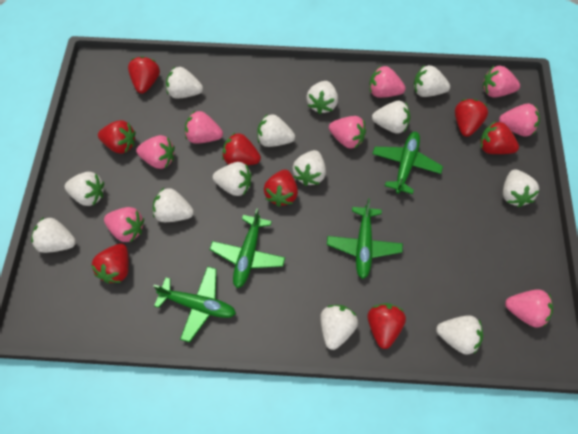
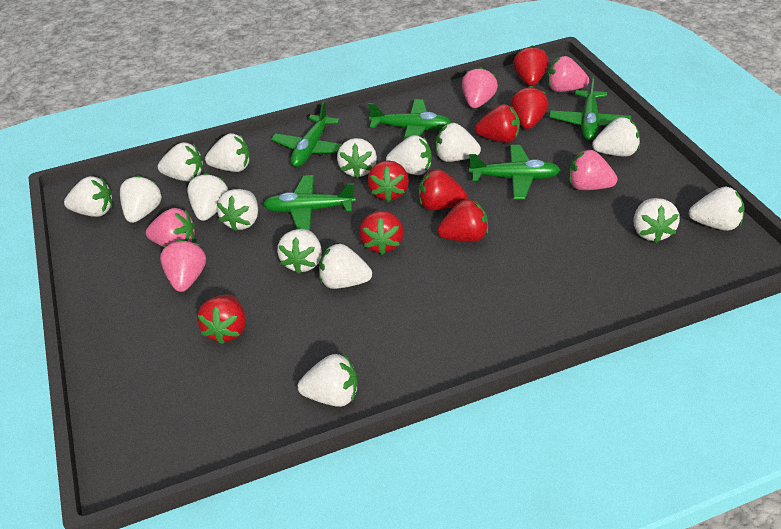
green plane: [153,266,236,343] [209,208,285,288] [327,198,403,279] [372,132,443,194] = 4 -> [263,175,356,231] [271,101,342,167] [368,99,452,141] [469,145,560,199] [549,76,632,141] = 5
pink strawberry: [104,207,144,243] [136,135,175,169] [185,111,223,144] [329,116,366,149] [369,66,406,98] [482,66,520,97] [499,104,540,137] [505,289,553,328] = 8 -> [146,208,195,248] [160,239,206,292] [462,67,498,108] [547,56,589,92] [569,150,618,190] = 5
white strawberry: [31,217,76,253] [65,172,104,206] [153,188,194,222] [166,67,203,99] [213,162,252,196] [257,114,295,147] [293,150,326,186] [306,81,338,114] [320,305,358,350] [372,101,410,134] [413,65,450,97] [436,315,483,355] [503,169,539,207] = 13 -> [64,176,113,217] [120,175,162,223] [158,142,203,182] [187,173,229,221] [205,133,250,172] [217,189,258,232] [277,229,322,274] [297,354,358,407] [319,244,372,289] [337,138,377,178] [386,135,432,175] [435,123,481,162] [592,117,640,157] [634,198,680,243] [689,187,745,231] = 15

